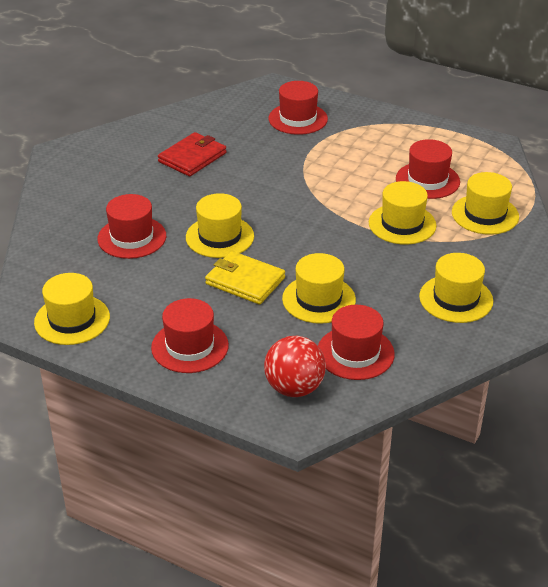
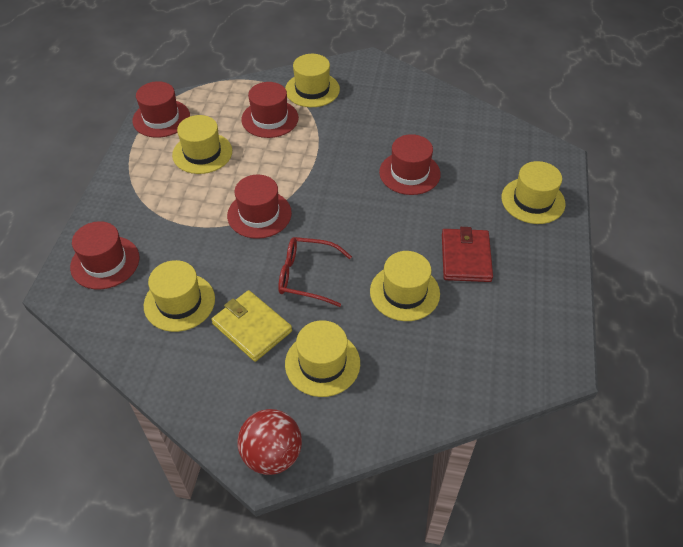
red glasses: none = 0 -> [278,237,352,307] = 1

